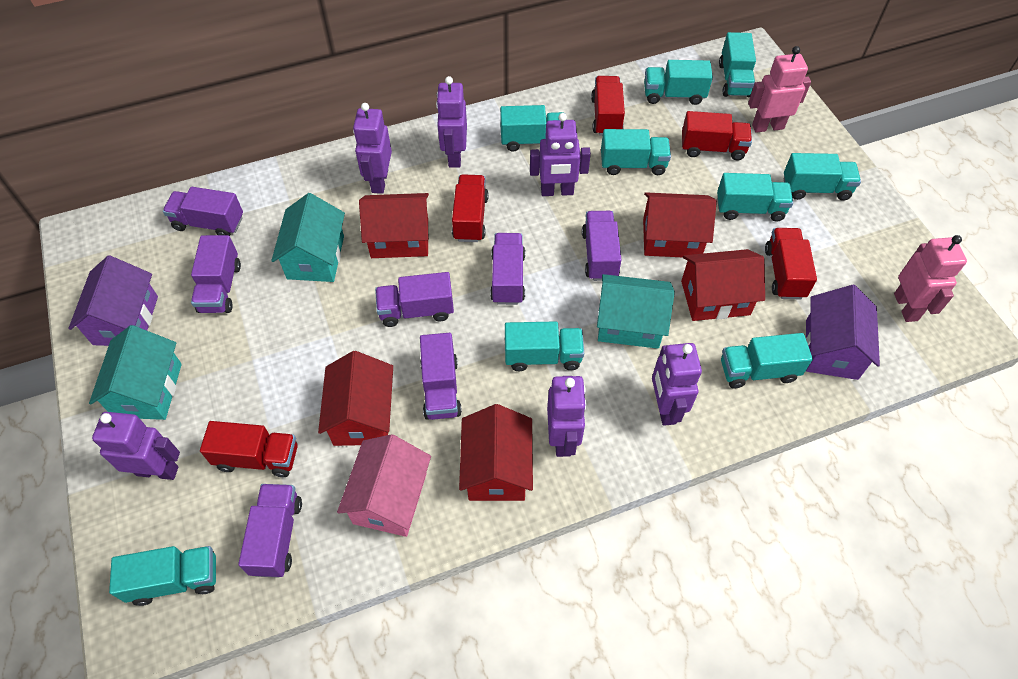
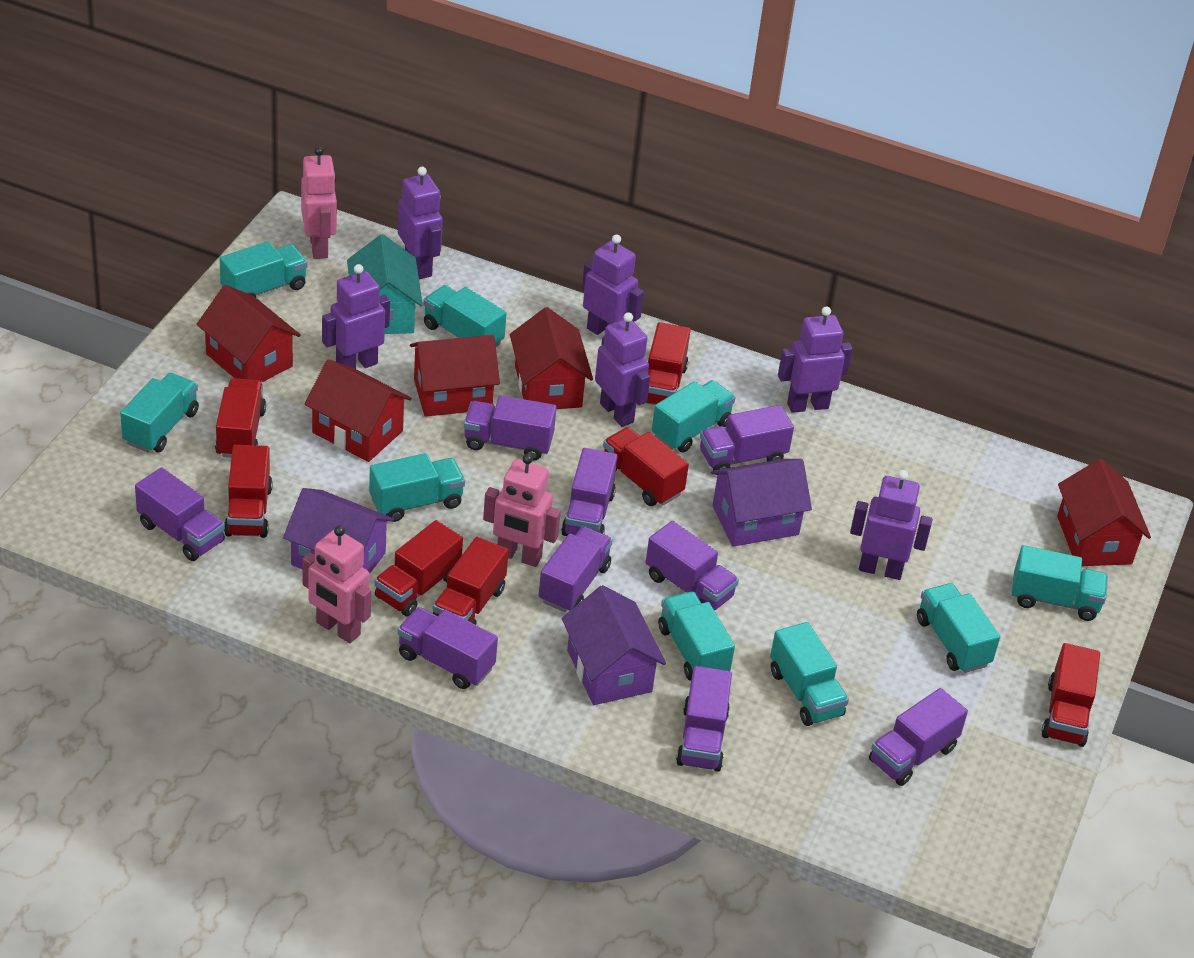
pink house: [337,434,431,537] = 1 -> none = 0
pink robot: [748,46,811,133] [894,235,967,322] = 2 -> [301,147,337,259] [302,526,371,643] [483,454,561,567] = 3
purple house: [68,255,158,346] [806,285,880,380] = 2 -> [283,488,394,573] [561,585,666,705] [711,459,812,547] = 3
purple truck: [163,187,243,236] [191,235,241,313] [238,484,302,578] [375,272,454,327] [420,333,462,420] [490,233,525,305] [582,211,622,281] = 7 -> [135,467,225,561] [398,607,498,689] [464,395,557,461] [538,526,613,612] [561,448,618,536] [646,521,739,610] [676,666,732,772] [700,405,794,475] [869,688,968,786] = 9
red truck: [200,421,298,477] [452,174,489,242] [591,76,625,136] [682,111,752,160] [765,228,817,299] = 5 -> [215,378,266,458] [224,445,273,538] [374,520,463,616] [433,537,509,625] [603,427,689,506] [644,322,690,405] [1041,643,1100,747] = 7
turquoise house: [89,325,182,420] [271,193,345,282] [597,274,675,349] = 3 -> [347,234,423,334] = 1

